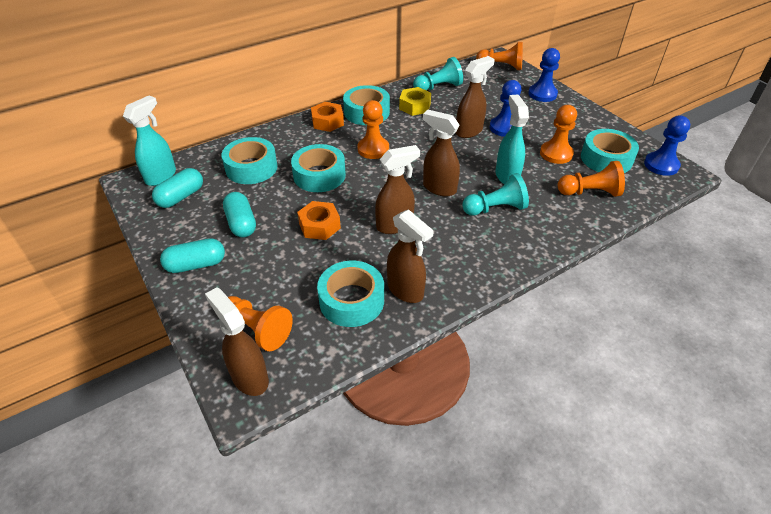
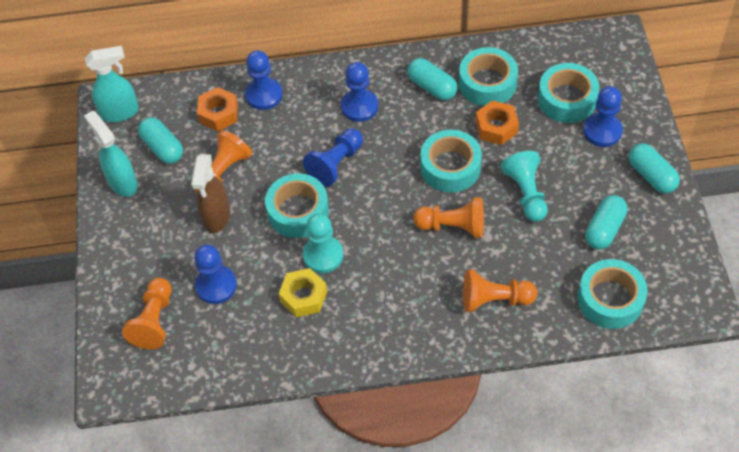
blue pawn: [490,80,522,137] [528,48,560,102] [644,116,690,176] = 3 -> [194,244,237,304] [245,50,283,110] [303,128,363,187] [341,62,378,122] [583,86,623,147] = 5
brown spray bottle: [205,287,269,396] [375,145,420,234] [387,209,434,303] [423,110,460,196] [456,56,494,138] = 5 -> [191,154,230,233] = 1
orange pawn: [228,296,293,351] [357,100,389,159] [476,42,523,70] [540,105,577,164] [558,161,625,197] = 5 -> [122,278,172,349] [194,130,252,193] [413,197,484,238] [463,269,538,312] = 4
turquoise capsule: [152,168,203,208] [160,238,225,273] [223,192,256,237] = 3 -> [138,117,183,164] [407,58,457,100] [585,195,628,250] [629,143,680,194] = 4

